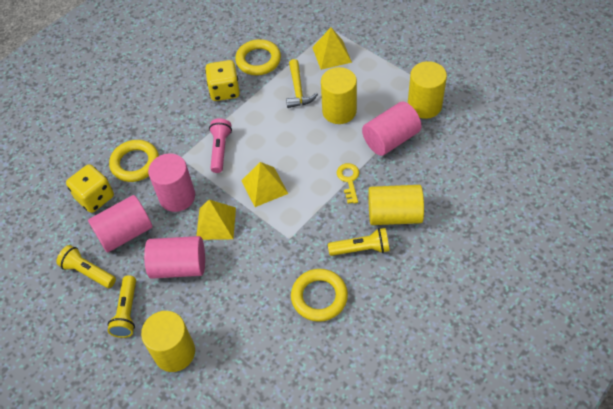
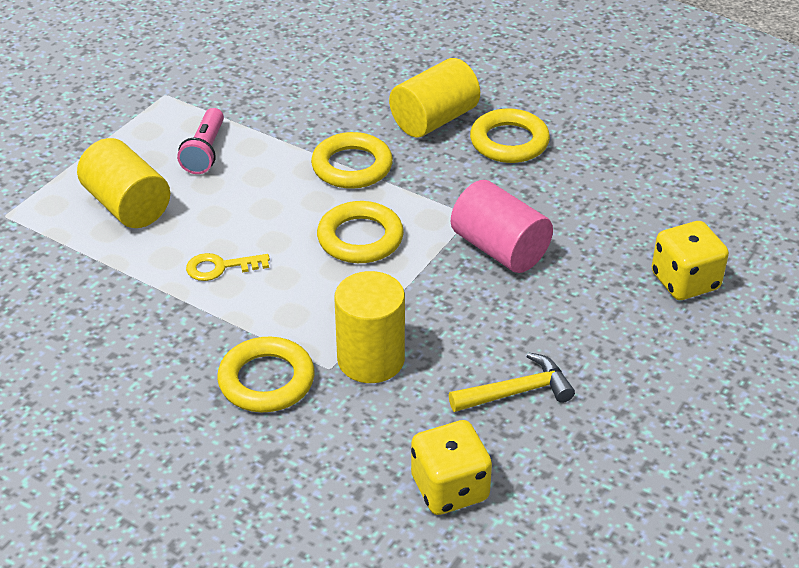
pink cylinder: [88,195,153,253] [144,236,205,279] [148,153,195,212] [362,101,421,156] = 4 -> [451,180,553,273] = 1
yellow cylinder: [141,311,195,372] [321,67,357,124] [368,185,424,225] [408,61,447,119] = 4 -> [77,138,170,228] [334,271,405,383] [389,58,480,138] = 3
yellow flashlight: [56,245,116,288] [108,275,136,338] [328,228,390,256] = 3 -> none = 0
yellow pyramid: [197,200,236,240] [241,162,288,207] [312,27,352,70] = 3 -> none = 0
yellow ring: [109,140,159,182] [235,39,281,75] [291,269,348,322] = 3 -> [217,337,315,412] [311,132,393,189] [317,201,404,263] [470,109,550,163] = 4

